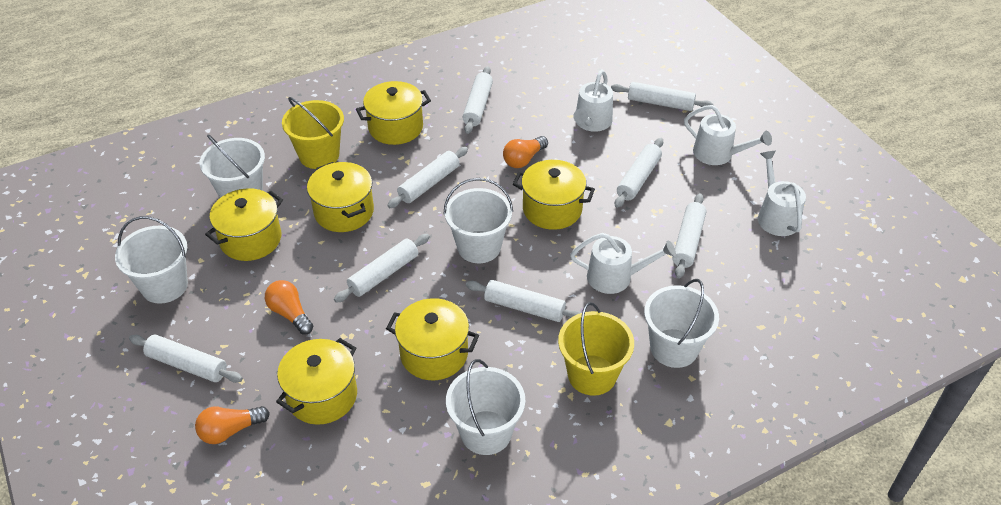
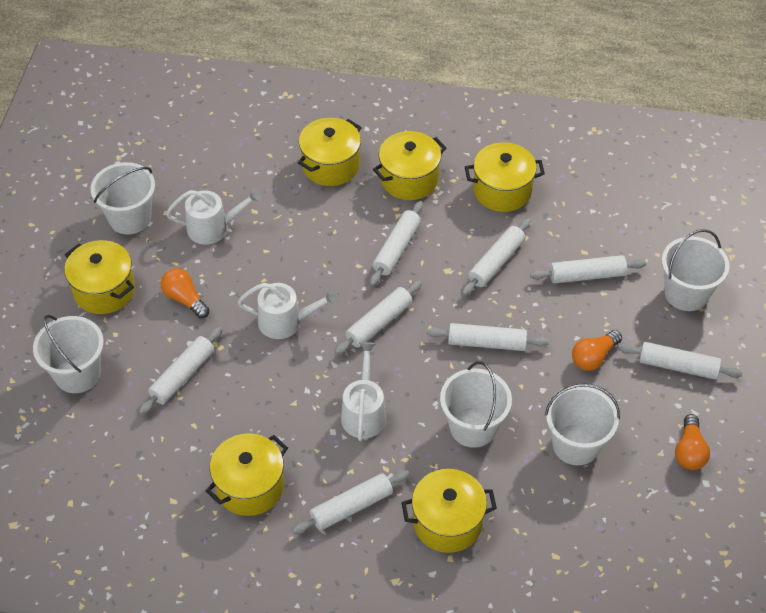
white watering can: [570,233,676,294] [573,70,613,132] [684,105,772,165] [758,151,806,236] = 4 -> [166,187,262,244] [238,283,339,339] [341,342,386,441] = 3
yellow bucket: [282,97,344,169] [558,302,634,396] = 2 -> none = 0

